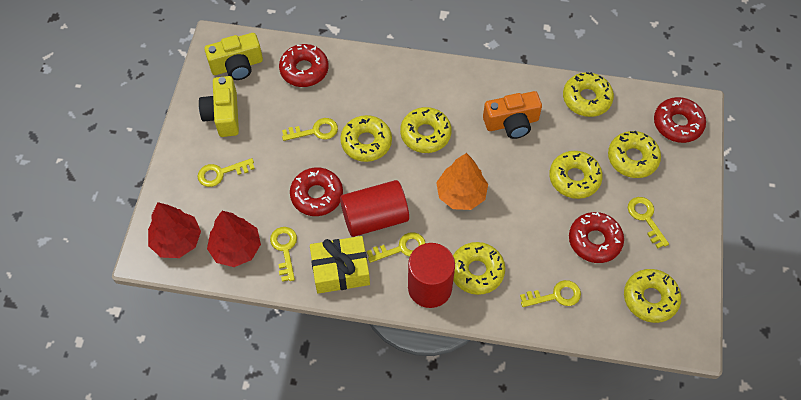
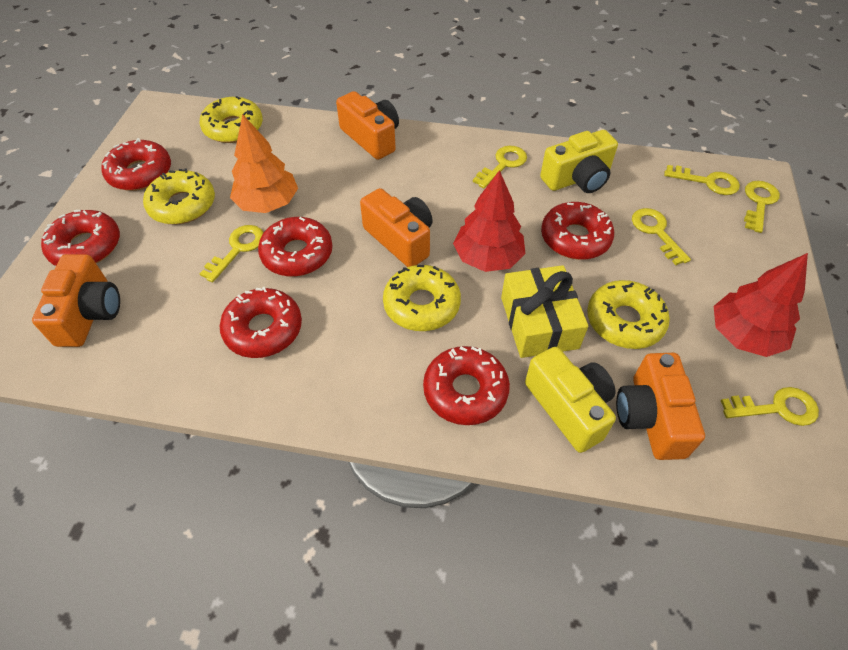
orange camera: [483,91,542,139] = 1 -> [32,254,120,347] [336,91,399,160] [360,188,433,267] [616,353,705,460] = 4
red cylinder: [340,180,409,237] [408,243,455,308] = 2 -> none = 0
red donut: [279,44,328,87] [290,167,343,216] [569,212,624,263] [654,97,706,143] = 4 -> [41,210,120,266] [101,138,171,191] [220,287,302,358] [258,217,333,277] [423,346,510,425] [541,202,614,260] = 6
yellow donut: [340,115,392,162] [400,107,452,153] [453,242,505,295] [549,151,603,199] [563,72,614,117] [608,131,661,178] [624,269,681,323] = 7 -> [143,168,215,224] [199,96,263,143] [383,265,461,331] [587,280,670,349] = 4

